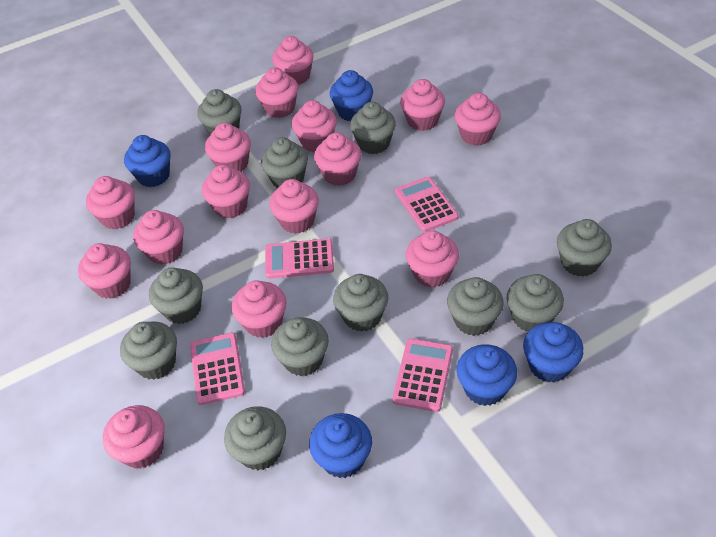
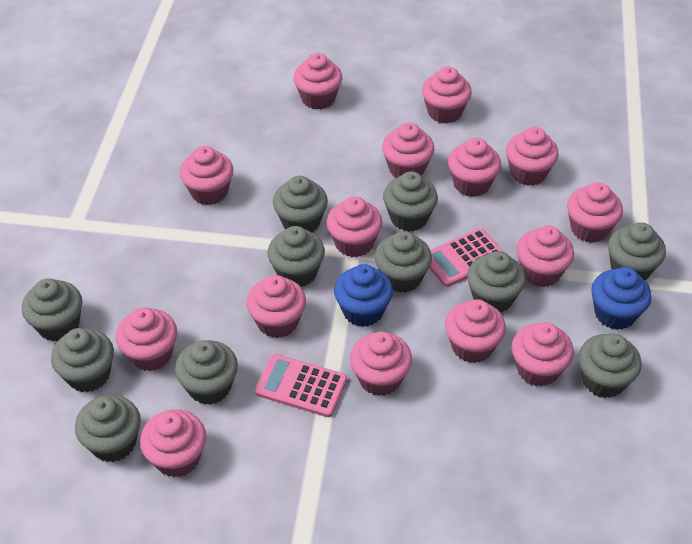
blue cupcake: [124,135,170,187] [309,413,372,478] [330,70,373,121] [457,344,517,406] [523,322,584,383] = 5 -> [334,264,393,327] [591,267,651,330] = 2
pink calculator: [190,333,245,405] [265,238,334,279] [392,338,453,412] [395,177,458,232] = 4 -> [255,354,347,417] [429,228,504,287] = 2

